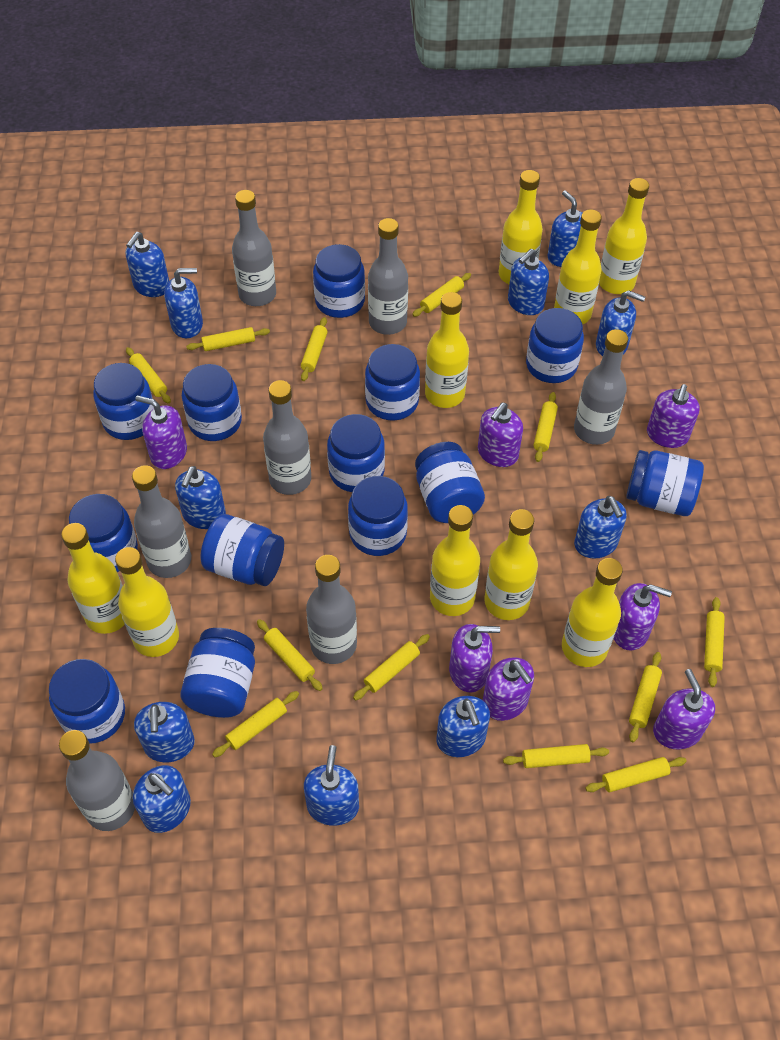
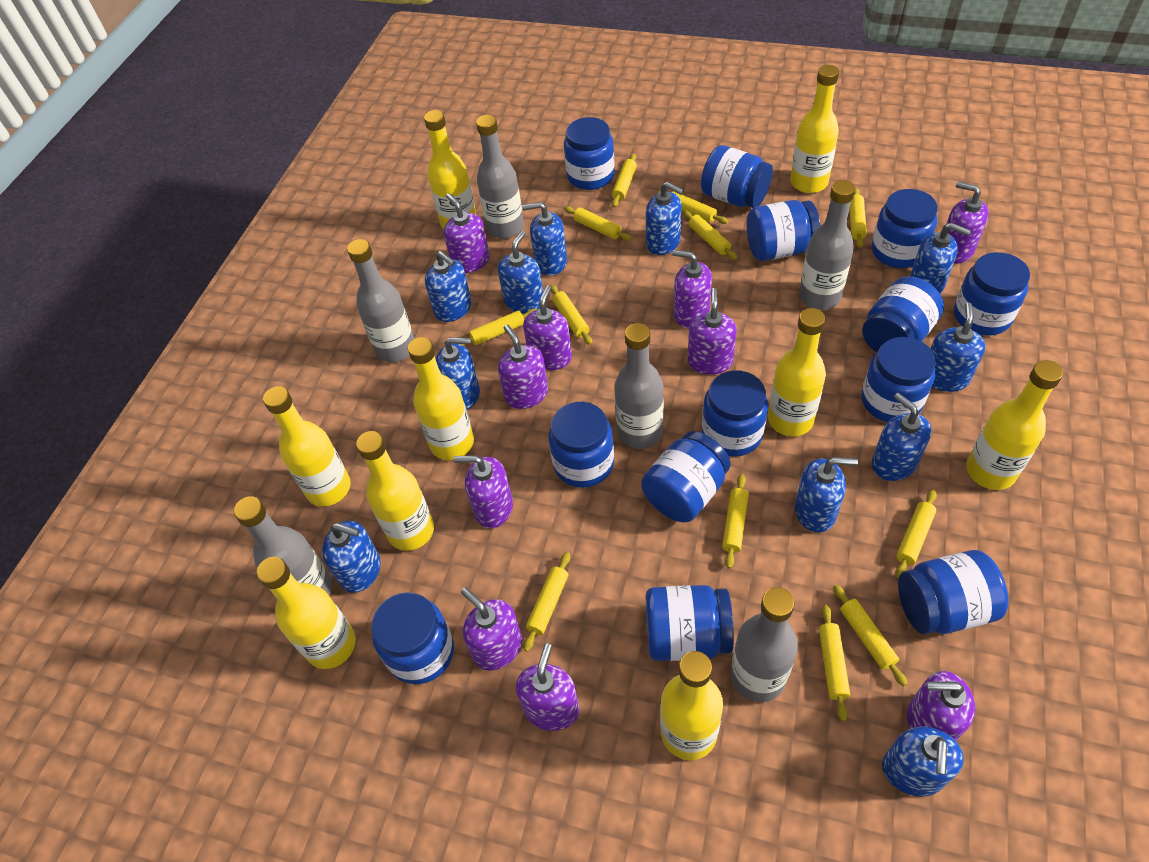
grey bottle: [59,730,135,831] [132,465,191,578] [232,190,276,306] [263,380,311,495] [306,555,357,664] [368,218,408,335] [574,329,628,445] = 7 -> [234,496,332,595] [347,239,415,362] [476,115,524,239] [614,323,664,449] [731,587,798,702] [799,180,855,310] = 6
purple soap dispenser: [135,395,187,469] [449,624,500,692] [478,402,523,467] [483,657,534,721] [614,583,672,650] [647,384,700,448] [653,669,715,749] = 7 -> [444,193,490,273] [453,455,513,528] [461,587,522,671] [498,325,548,409] [516,644,579,731] [523,285,572,370] [672,250,712,328] [688,288,737,375] [907,671,975,741] [946,182,989,264] = 10

